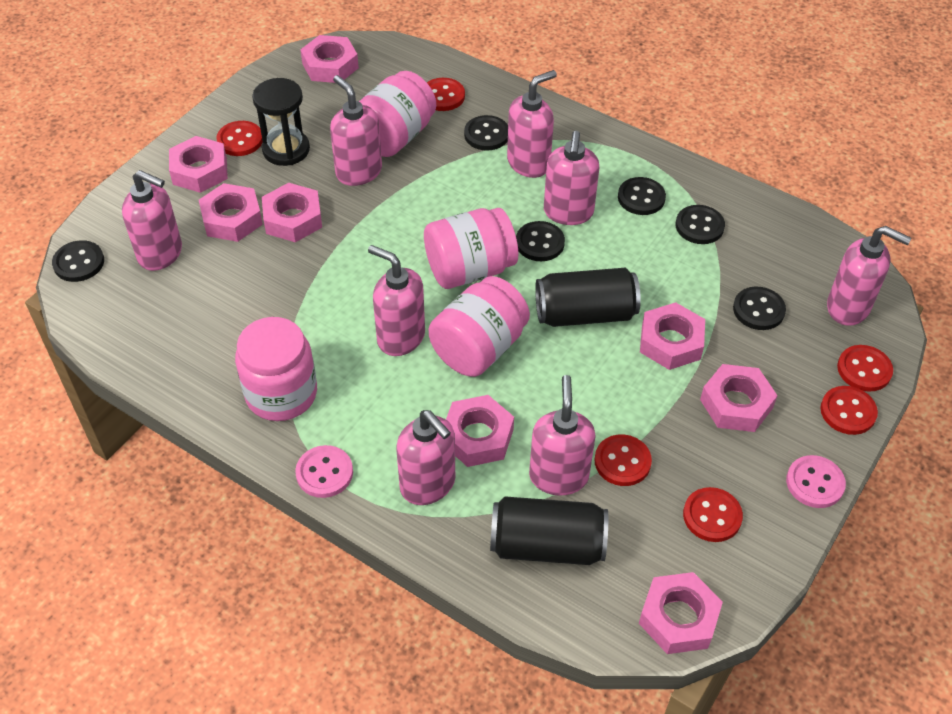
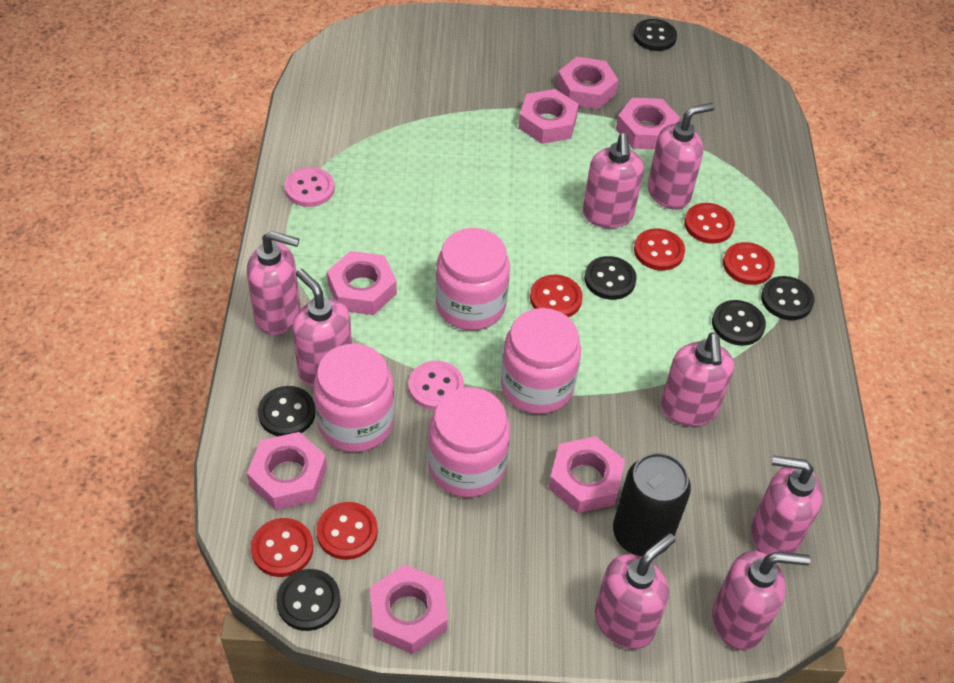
black can: [490,496,608,565] [535,268,641,327] = 2 -> [613,452,691,557] = 1
black hourglass: [252,78,310,166] = 1 -> none = 0
pink nut: [169,136,228,193] [199,183,263,242] [262,183,322,242] [300,35,359,83] [446,395,514,467] [639,572,723,654] [640,302,705,370] [700,364,778,432] = 8 -> [247,432,327,510] [327,251,397,315] [370,564,448,654] [519,89,579,144] [548,436,625,513] [557,57,618,109] [616,98,680,149] = 7

